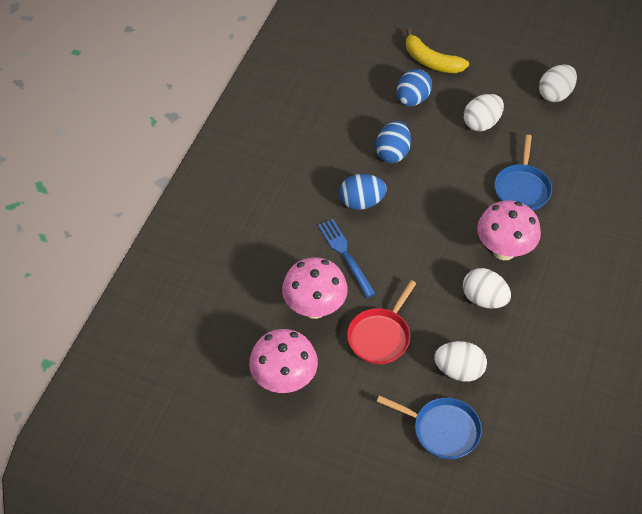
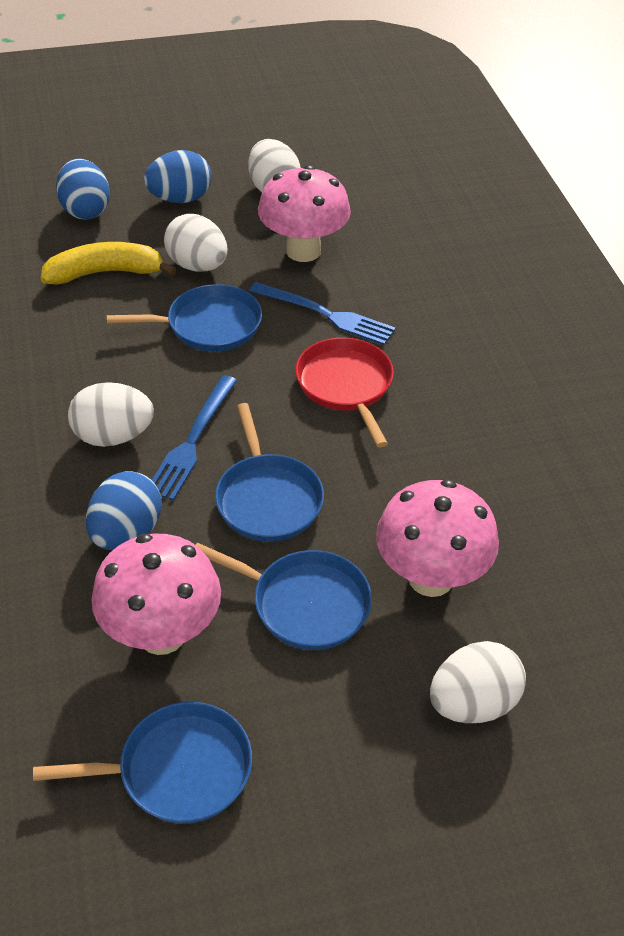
blue fork: [318,219,376,298] = 1 -> [152,375,238,501] [249,282,396,345] = 2
blue pan: [377,395,482,459] [494,135,552,211] = 2 -> [33,702,252,824] [107,284,262,352] [196,543,372,650] [215,403,324,542] = 4

